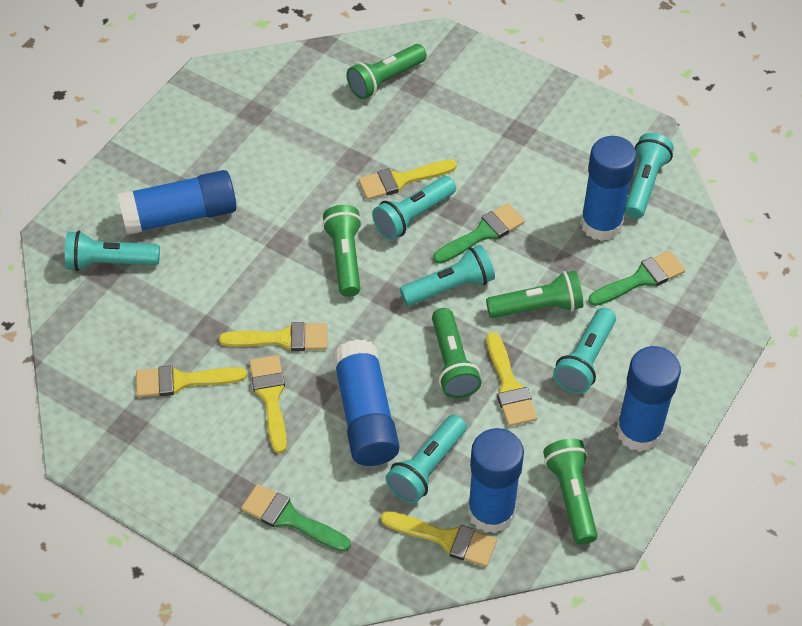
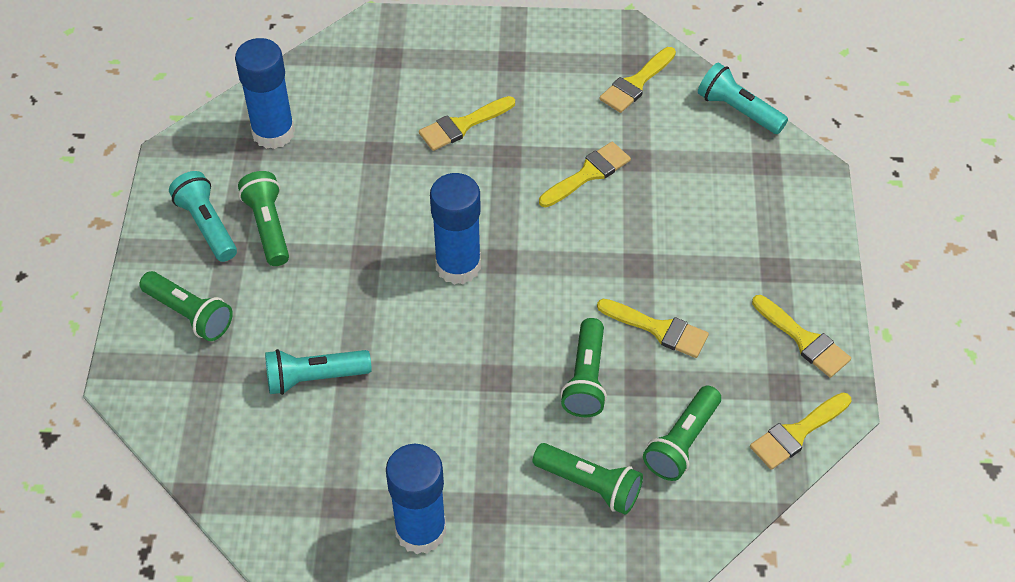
blue glue stick: [117,170,237,235] [332,339,399,466] [468,428,524,533] [580,136,637,241] [616,346,681,452] = 5 -> [235,38,295,149] [386,444,446,554] [430,173,481,285] = 3
green brush: [241,484,351,552] [433,203,525,264] [588,250,685,306] = 3 -> none = 0
turquoise flashlight: [65,230,160,271] [372,176,456,240] [385,415,467,503] [400,245,495,306] [553,308,616,394] [625,133,674,219] = 6 -> [169,171,237,262] [265,349,371,395] [698,63,788,134] = 3

